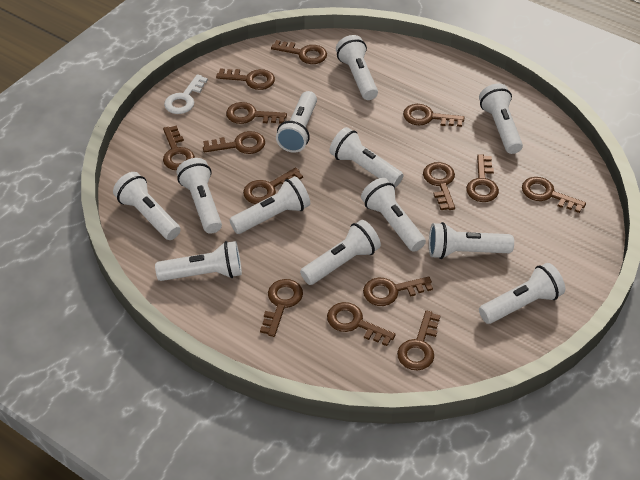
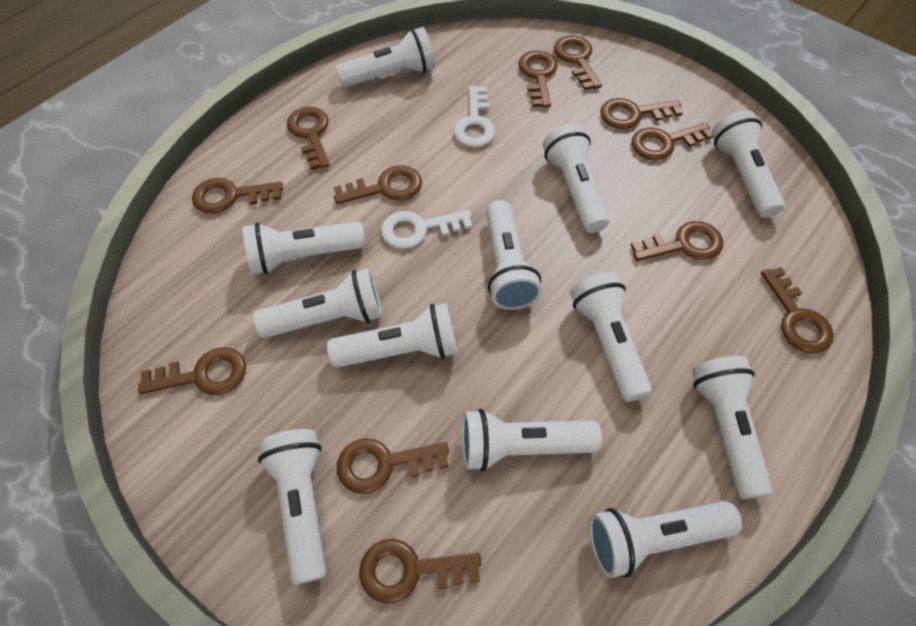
brown key: [163,125,195,170] [203,131,265,154] [216,68,275,90] [226,102,287,124] [243,168,303,204] [260,279,303,337] [271,40,327,64] [327,302,396,346] [363,277,433,306] [397,310,441,371] [403,104,464,127] [423,162,455,210] [466,154,499,202] [522,177,586,213] = 14 -> [138,347,246,395] [192,178,283,214] [287,107,330,170] [334,165,422,204] [337,438,449,494] [359,539,481,604] [518,50,558,108] [554,35,602,90] [600,98,683,129] [631,221,723,261] [632,123,713,160] [761,267,834,353] = 12
white key: [164,74,208,114] = 1 -> [381,210,473,249] [454,86,495,148] = 2

